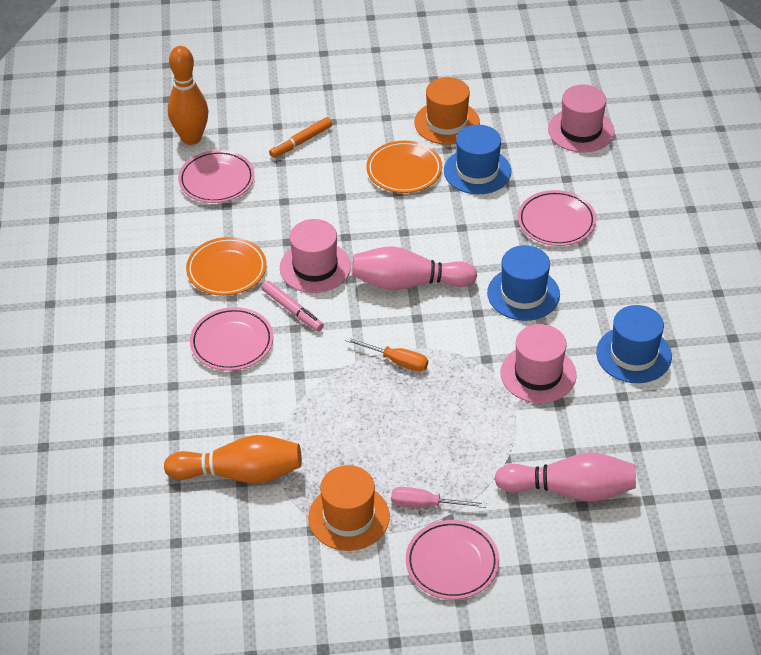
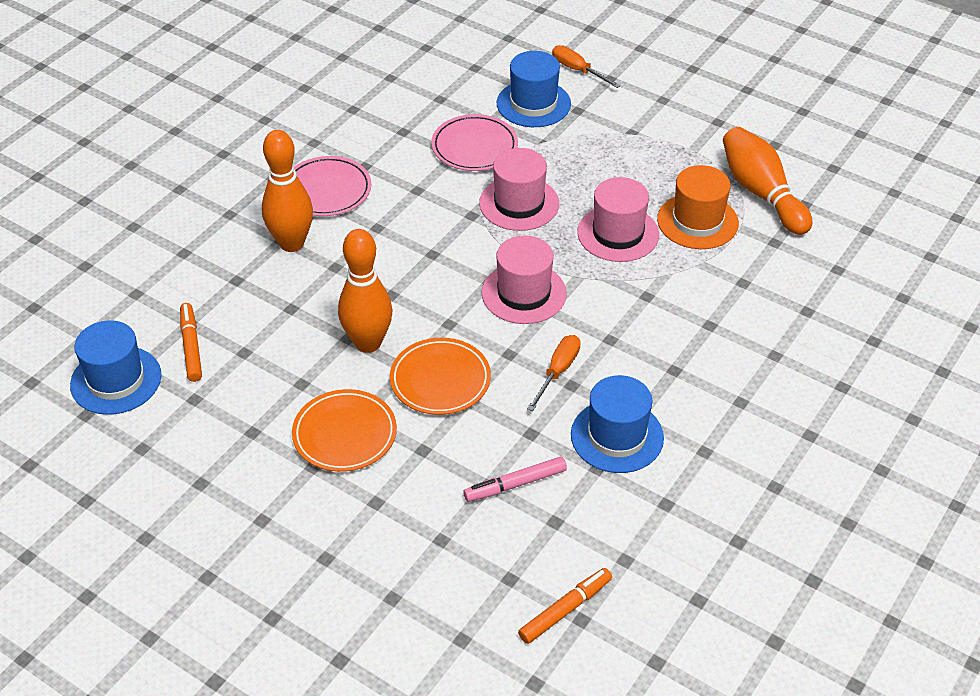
orange bowling pin: [164,435,302,483] [168,46,208,145] = 2 -> [262,130,313,252] [338,229,392,353] [723,127,812,235] = 3
orange hat: [308,465,390,551] [414,77,480,145] = 2 -> [657,165,739,249] = 1
orange marker: [269,117,332,158] = 1 -> [180,303,202,382] [518,568,612,644] = 2
orange screwdriver: [345,337,428,372] = 1 -> [527,335,581,411] [552,45,621,88] = 2
pink bowling pin: [352,246,477,290] [494,452,636,502] = 2 -> none = 0
pink plate: [178,150,255,203] [190,307,273,371] [406,520,499,600] [518,190,596,246] = 4 -> [294,156,371,216] [431,114,518,171] = 2
pink screwdriver: [391,487,486,508] = 1 -> none = 0

